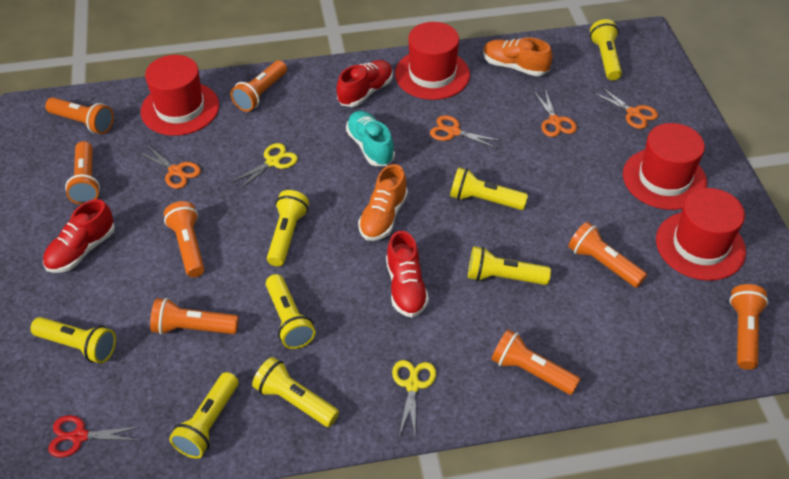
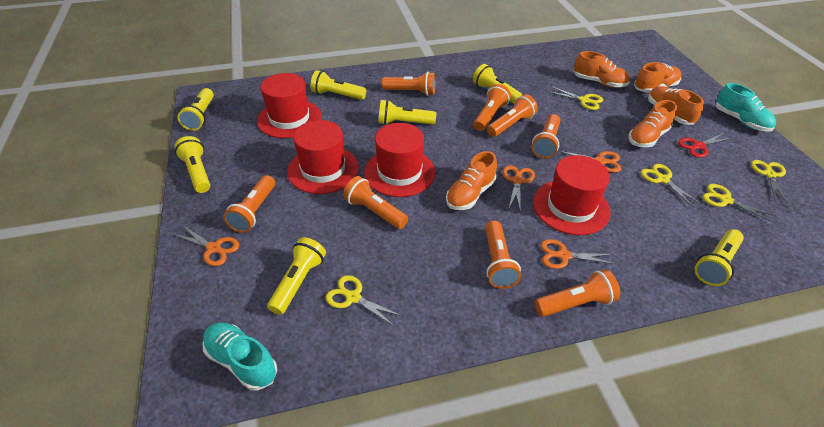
orange shoe: [358,164,408,241] [483,37,553,76] = 2 -> [446,151,497,210] [574,51,630,87] [628,100,677,147] [634,62,681,93] [648,86,704,125] = 5
red shoe: [43,199,115,273] [337,60,393,107] [386,231,429,317] = 3 -> none = 0
turquoise shoe: [346,111,395,166] = 1 -> [202,323,277,391] [716,83,776,132] = 2
yellow flashlight: [30,317,116,363] [169,372,239,459] [252,357,339,427] [266,274,316,349] [267,190,309,266] [450,167,528,210] [468,246,551,285] [590,19,622,81] = 8 -> [174,136,210,193] [178,88,214,131] [267,237,326,315] [311,70,366,100] [378,100,436,125] [473,64,522,104] [694,229,744,286] = 7
yellow scissors: [229,143,298,190] [392,360,436,436] = 2 -> [326,275,402,326] [550,86,603,110] [641,164,702,208] [703,184,776,223] [751,160,789,205] = 5

